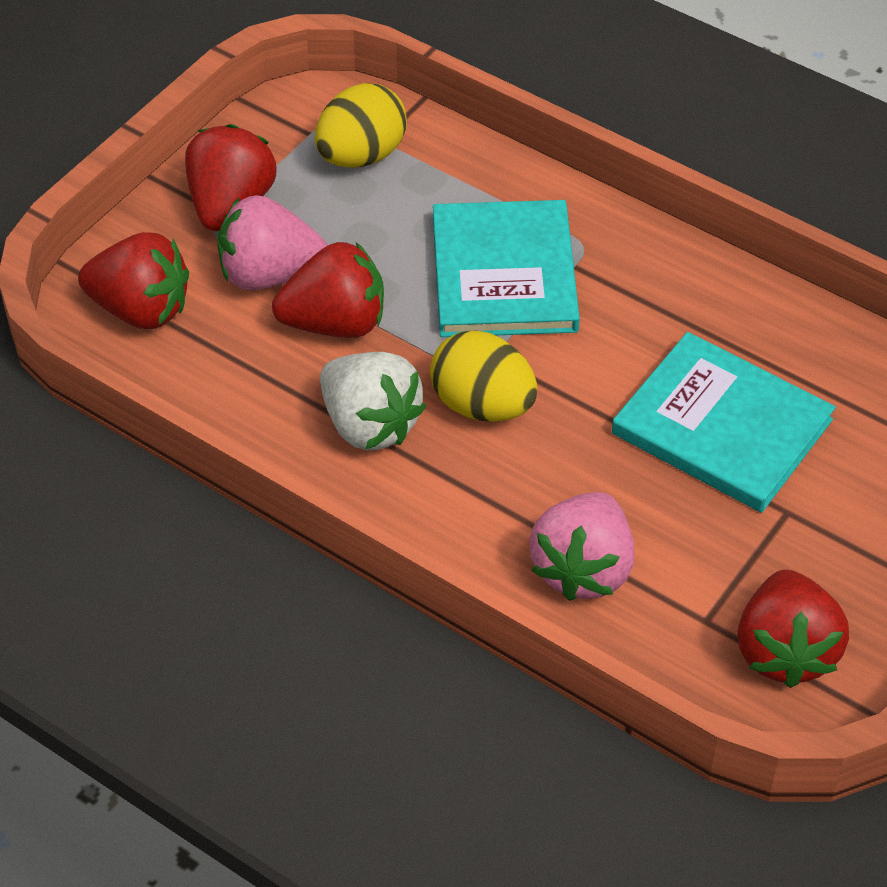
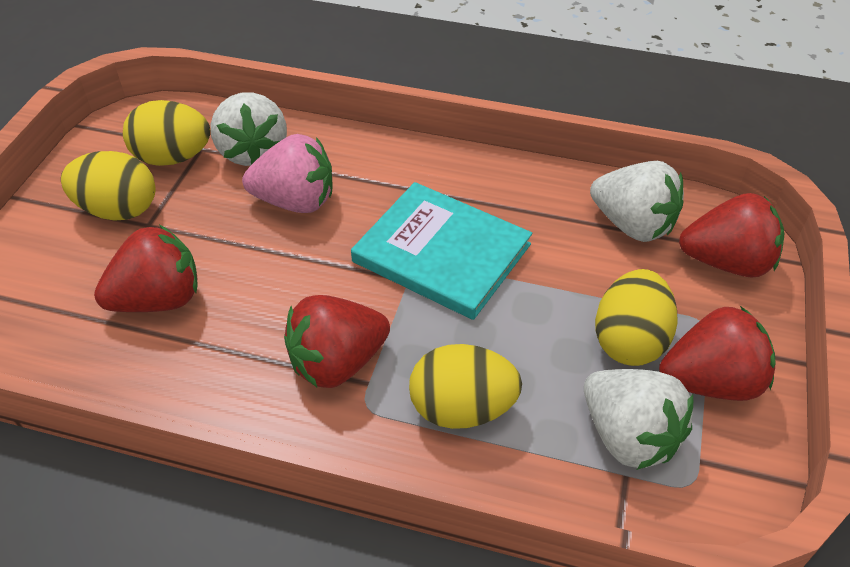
pink strawberry: [217,195,328,291] [529,492,634,601] = 2 -> [242,134,332,213] = 1
turquoise book: [433,200,580,337] [612,332,836,513] = 2 -> [351,182,532,320] = 1
white strawberry: [320,352,426,451] = 1 -> [210,92,287,166] [584,369,693,470] [590,161,684,242] = 3
yellow egg: [315,83,407,168] [430,331,537,421] = 2 -> [61,151,156,221] [123,100,211,166] [409,344,522,429] [595,269,678,366] = 4

